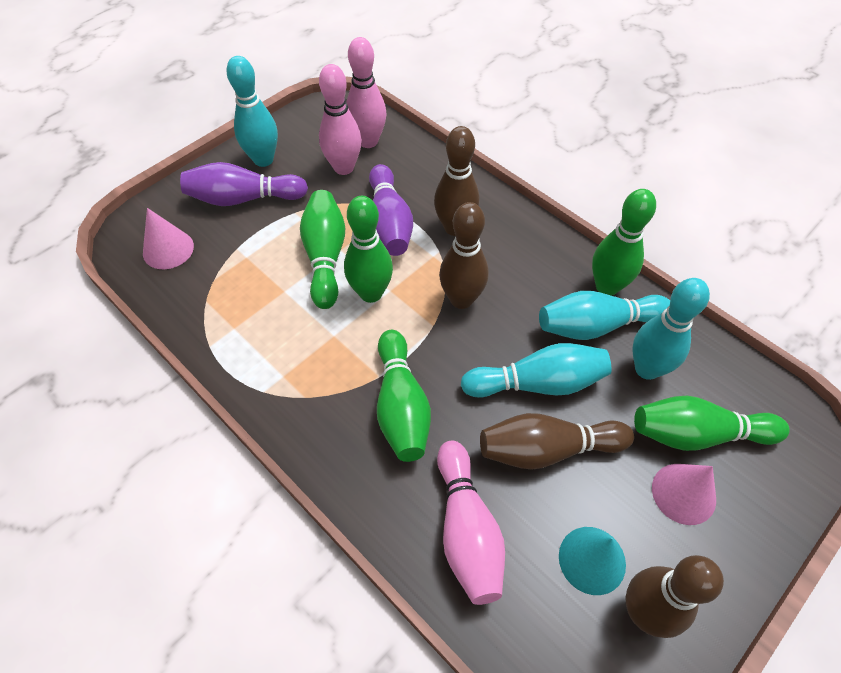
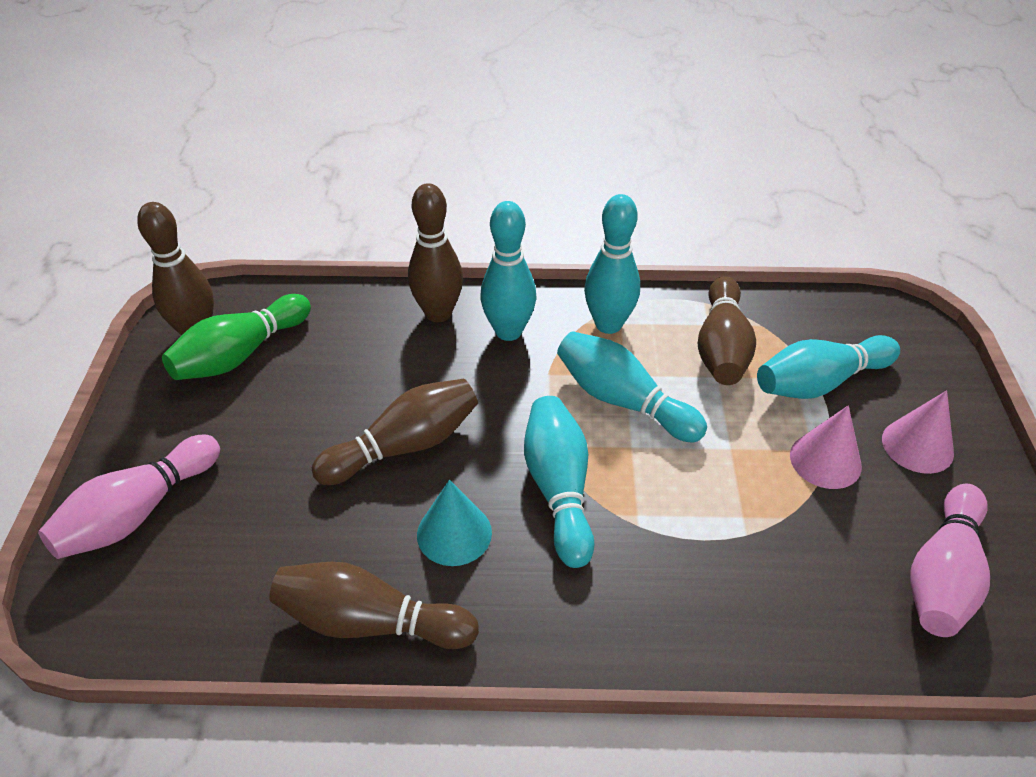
brown bowling pin: [434,126,479,236] [439,202,489,309] [480,413,634,470] [626,555,724,638] = 4 -> [137,202,214,336] [269,562,479,649] [312,379,478,485] [408,183,463,322] [698,276,756,385] = 5
green bowling pin: [300,190,345,309] [344,196,393,303] [377,330,431,462] [592,189,656,296] [634,396,790,451] = 5 -> [162,294,311,380] = 1
pink bowling pin: [319,64,362,175] [346,37,387,148] [437,440,505,605] = 3 -> [38,435,220,559] [910,484,990,637] = 2
purple bowling pin: [180,162,308,206] [369,164,413,256] = 2 -> none = 0
turquoise bowling pin: [226,56,278,167] [461,343,612,398] [539,291,670,340] [632,278,710,380] = 4 -> [480,201,537,341] [524,396,595,568] [557,331,707,442] [584,194,640,334] [757,335,900,399] = 5

